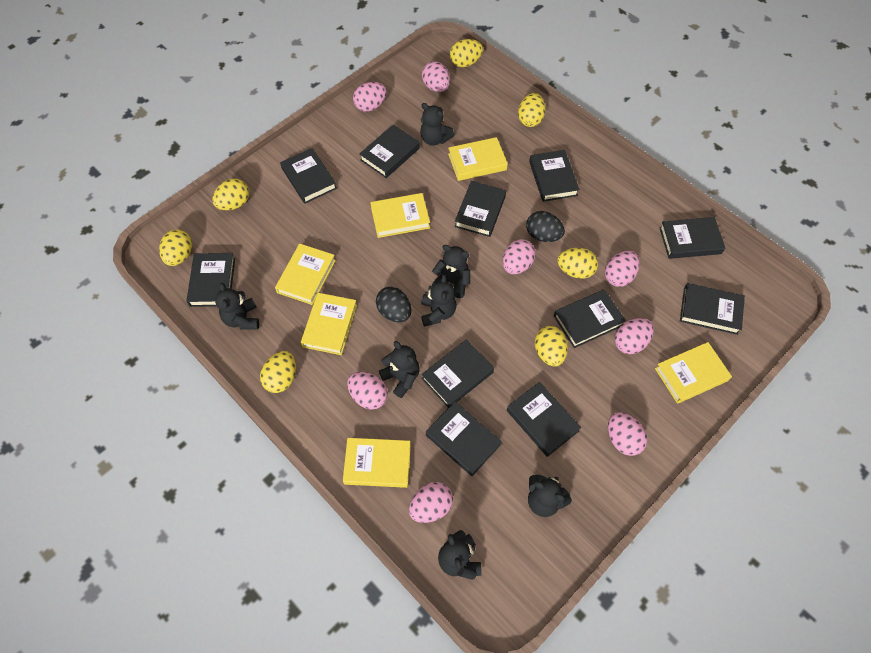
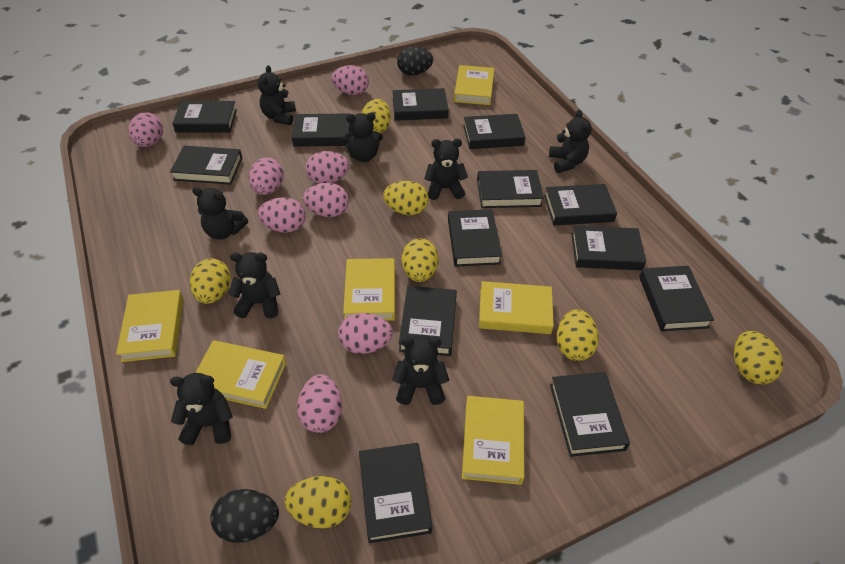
black book: [186,253,235,307] [280,148,337,204] [360,124,420,178] [421,339,494,408] [426,402,502,476] [455,181,506,237] [507,382,581,457] [529,150,580,202] [554,289,626,348] [659,217,725,259] [680,283,745,335] = 11 -> [170,146,242,185] [172,101,237,132] [292,113,350,147] [359,443,432,543] [393,88,448,121] [399,286,457,356] [448,209,502,267] [463,114,525,149] [477,170,544,208] [544,184,617,225] [550,372,630,457] [571,225,646,270] [639,266,714,331] = 13
black teddy bear: [215,282,259,330] [379,341,420,398] [420,103,455,146] [421,274,456,327] [432,245,470,298] [438,530,481,580] [528,475,572,517] = 7 -> [170,373,233,445] [192,187,248,240] [228,252,281,318] [258,65,296,125] [341,112,383,162] [392,335,449,405] [424,139,468,200] [549,109,592,173] = 8

